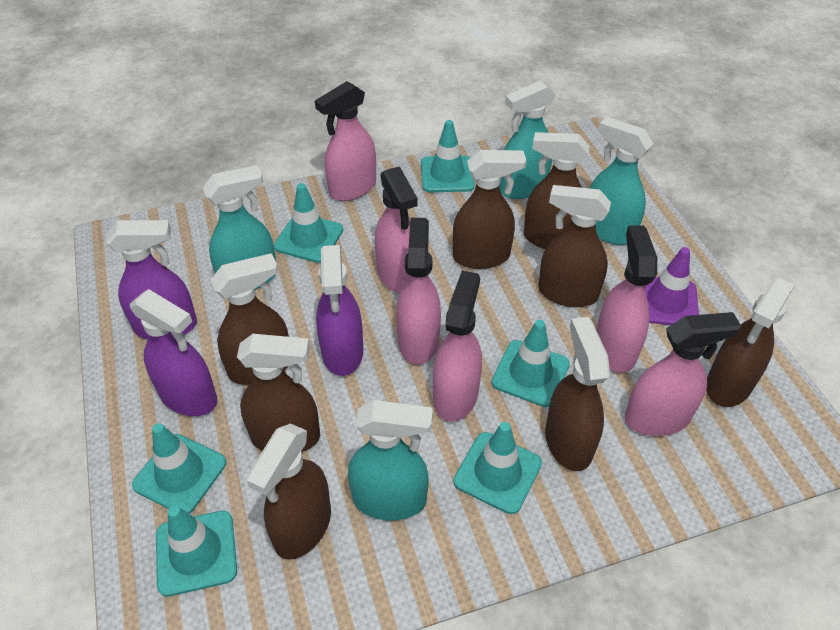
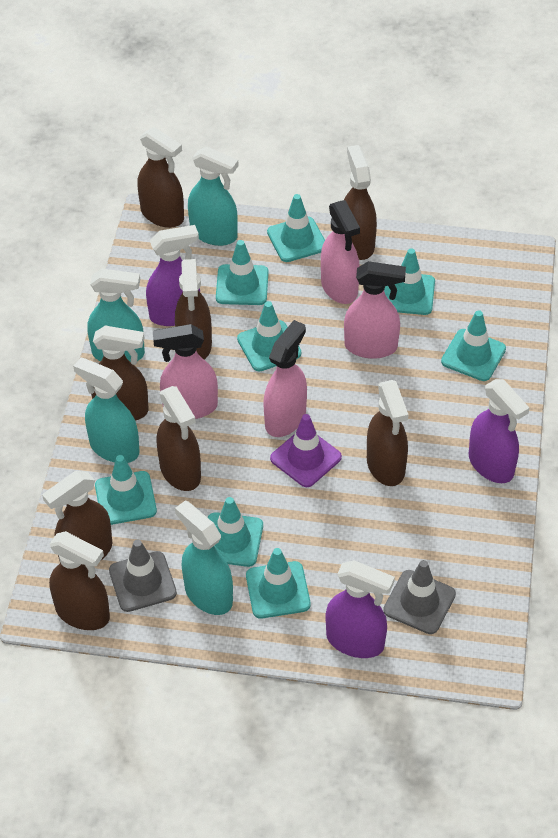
grey traffic cone: none = 0 -> [109,540,177,612] [383,560,456,634] = 2
pink spray bottle: [315,81,376,201] [375,166,418,294] [396,218,441,365] [433,270,482,422] [596,225,657,373] [624,312,741,436] = 6 -> [153,324,218,419] [263,320,307,437] [321,200,360,304] [344,261,406,359] = 4
turquoise traffic cone: [132,423,226,514] [156,506,237,597] [274,183,343,263] [421,120,475,192] [454,422,542,514] [491,320,570,407] = 6 -> [95,455,157,525] [208,497,263,567] [216,240,269,305] [237,301,301,372] [246,548,311,618] [267,194,325,262] [384,248,435,315] [441,310,506,381] = 8

